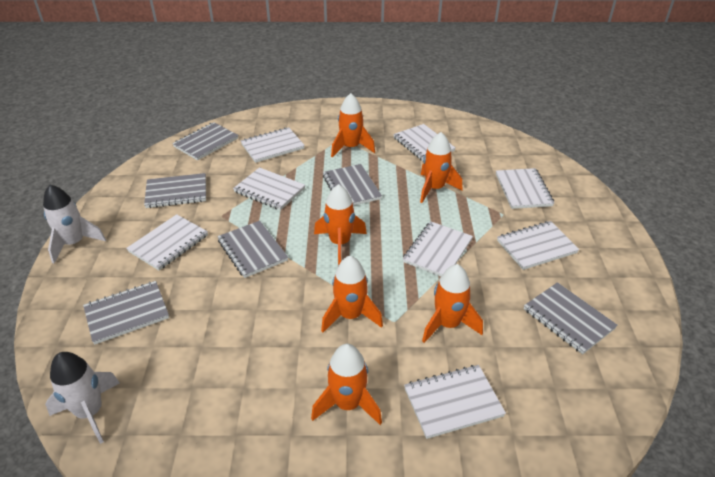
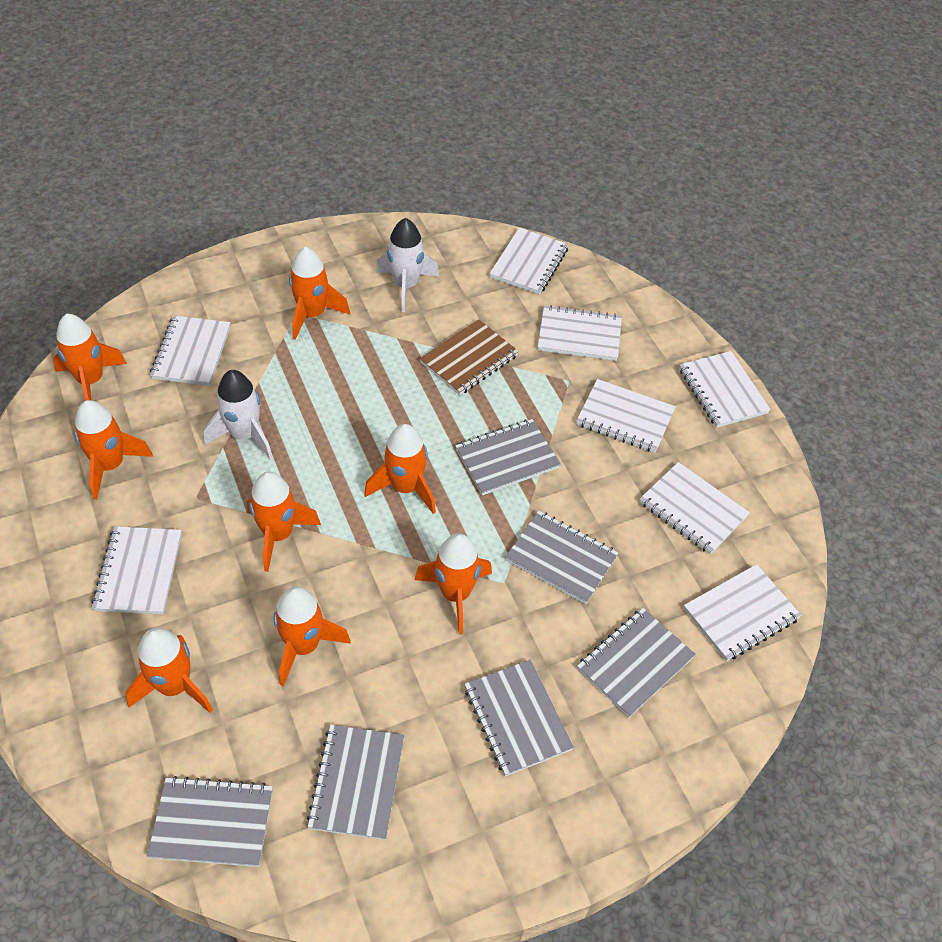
brown notebook: none = 0 -> [419,319,519,395] = 1
orange rocket: [311,344,382,425] [314,184,367,265] [321,256,383,332] [331,93,375,157] [420,132,462,203] [422,264,483,343] = 6 -> [53,314,127,401] [74,400,153,500] [125,628,213,713] [247,472,321,572] [274,586,351,686] [289,247,350,340] [364,424,436,514] [414,533,492,634] = 8

